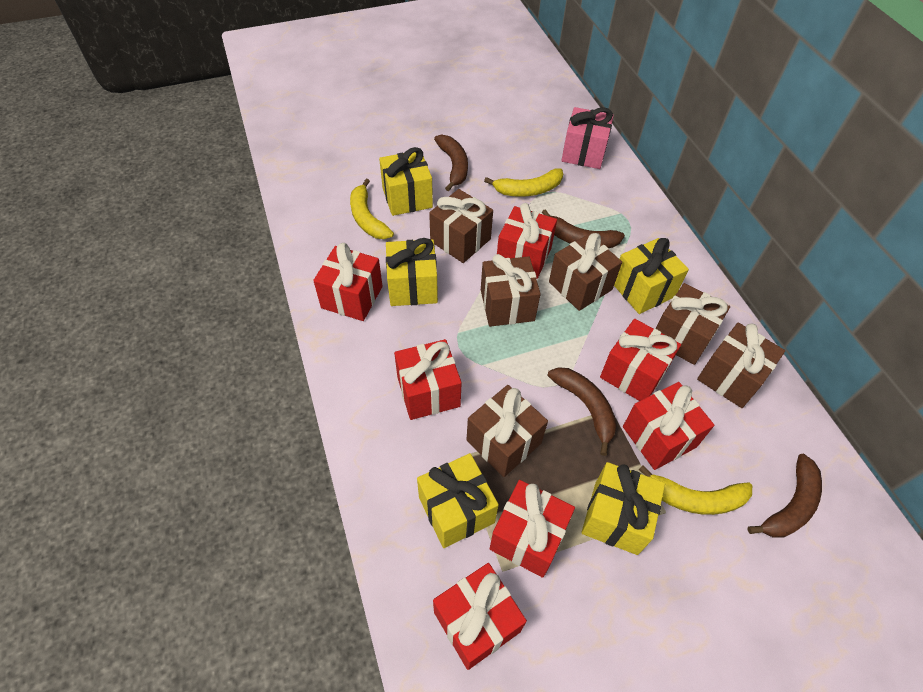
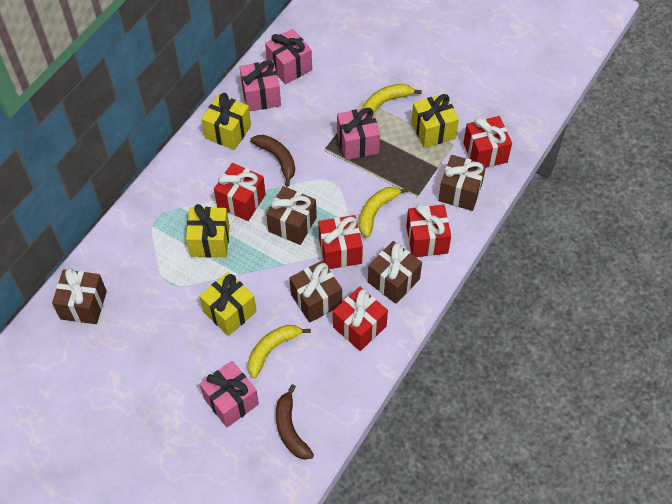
brown banana: [434,134,468,192] [542,209,625,248] [548,367,617,456] [747,454,822,538] = 4 -> [250,135,295,187] [276,384,314,460] = 2
brown gift: [429,189,493,263] [466,385,548,477] [481,254,541,327] [549,233,622,311] [656,283,730,365] [697,322,785,408] = 6 -> [52,268,107,324] [266,186,317,245] [289,260,342,323] [368,241,422,304] [438,155,486,211] = 5
pink gift: [561,107,614,169] = 1 -> [200,361,259,427] [240,60,281,112] [265,29,312,84] [337,107,380,160] = 4
red gift: [313,243,383,321] [394,339,462,420] [433,563,527,670] [490,480,575,578] [497,203,557,279] [600,319,681,401] [623,382,714,470] = 7 -> [214,163,266,221] [318,215,363,269] [333,287,388,351] [406,204,451,257] [463,116,512,168] = 5
yellow gift: [379,147,433,216] [386,238,438,306] [417,453,499,548] [581,462,665,555] [614,238,689,314] = 5 -> [186,204,230,258] [199,272,257,336] [201,93,251,150] [411,94,459,148] = 4

